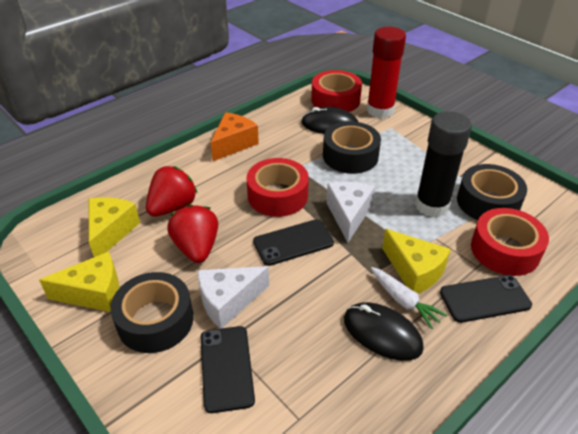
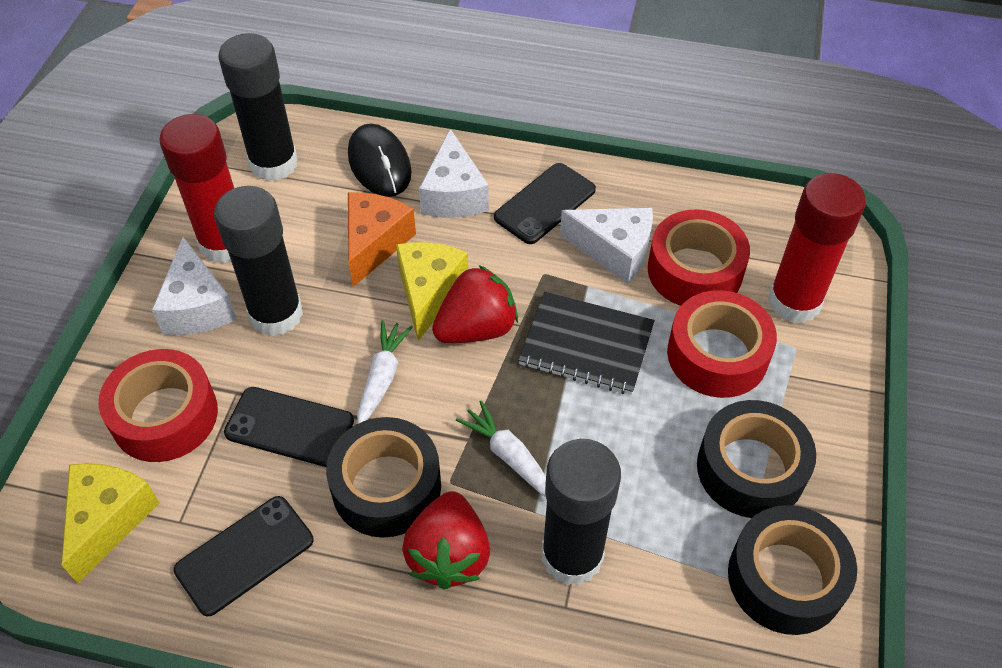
black glue stick: [415,111,472,217] = 1 -> [214,186,303,336] [219,33,298,181] [541,439,621,585] = 3
black mouse: [301,107,358,134] [344,302,424,361] = 2 -> [348,124,412,197] = 1
black notebook: none = 0 -> [518,292,655,395] = 1
red glue stick: [367,27,406,118] = 1 -> [159,114,234,264] [768,173,866,323] = 2
white carrot: [371,267,447,329] = 1 -> [357,320,413,424] [456,400,546,497] = 2
white cheese: [198,266,269,329] [326,182,375,242] = 2 -> [152,237,237,335] [419,129,489,218] [560,208,653,284] = 3
yellow cheese: [39,252,119,312] [89,197,140,257] [382,229,451,294] = 3 -> [62,463,159,584] [396,242,468,341] = 2

